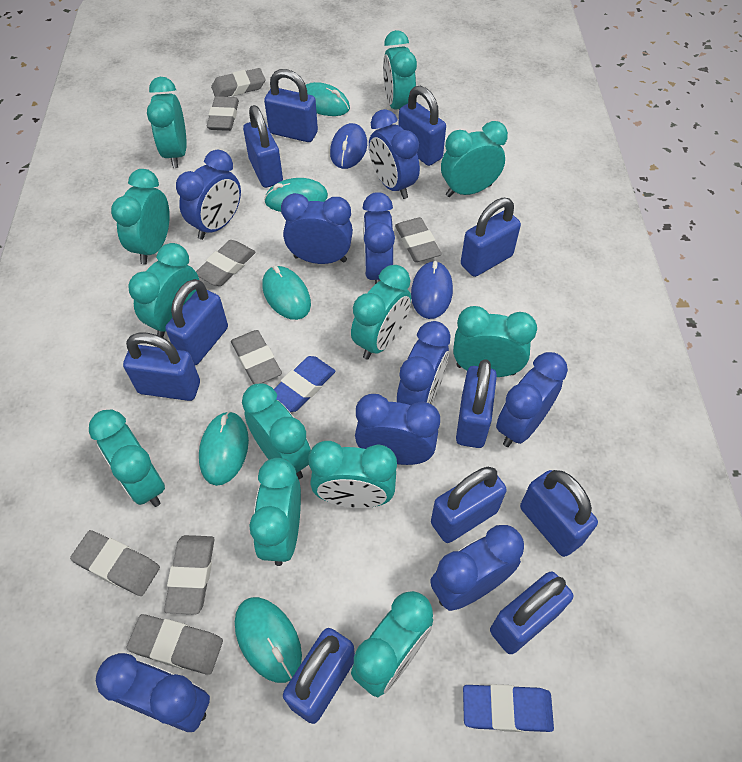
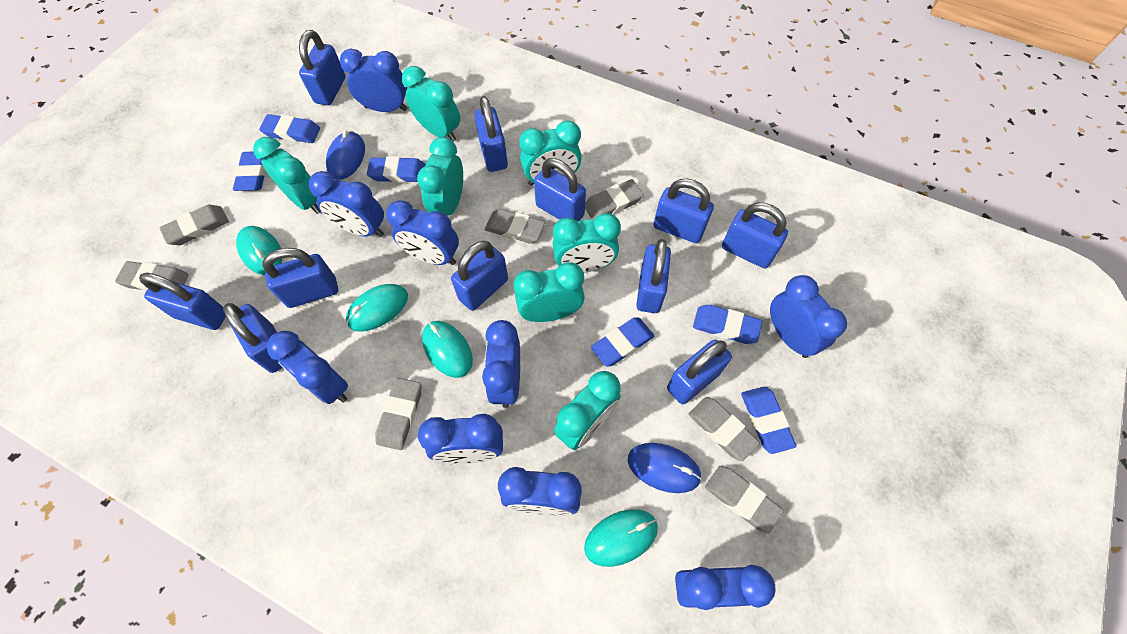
blue eraser: [274,356,335,412] [463,684,554,732] = 2 -> [233,151,266,191] [259,114,320,143] [367,156,426,183] [591,317,655,367] [693,305,762,344] [741,387,796,454] = 6
grey eraser: [70,530,160,596] [127,614,223,675] [164,535,214,615] [196,240,256,286] [207,96,239,131] [211,68,265,97] [231,330,282,384] [395,217,442,262] = 8 -> [115,261,189,291] [159,205,229,245] [376,378,421,450] [485,209,545,243] [585,179,644,220] [689,397,760,461] [705,466,784,534] = 7
turquoise clock: [89,410,165,507] [111,169,170,265] [128,243,199,338] [147,77,187,168] [242,383,311,479] [249,458,301,566] [309,441,397,508] [351,265,411,360] [351,591,433,697] [383,30,417,110] [441,121,508,197] [453,306,537,377] = 12 -> [253,137,321,214] [402,66,460,142] [417,137,463,216] [514,262,585,322] [519,120,582,186] [553,213,621,272] [554,371,621,450] = 7
turquoise mouse: [199,411,249,486] [235,597,302,683] [262,266,311,320] [264,178,328,212] [306,82,350,116] = 5 -> [236,226,283,275] [346,284,408,331] [422,321,473,378] [584,509,658,567] = 4

